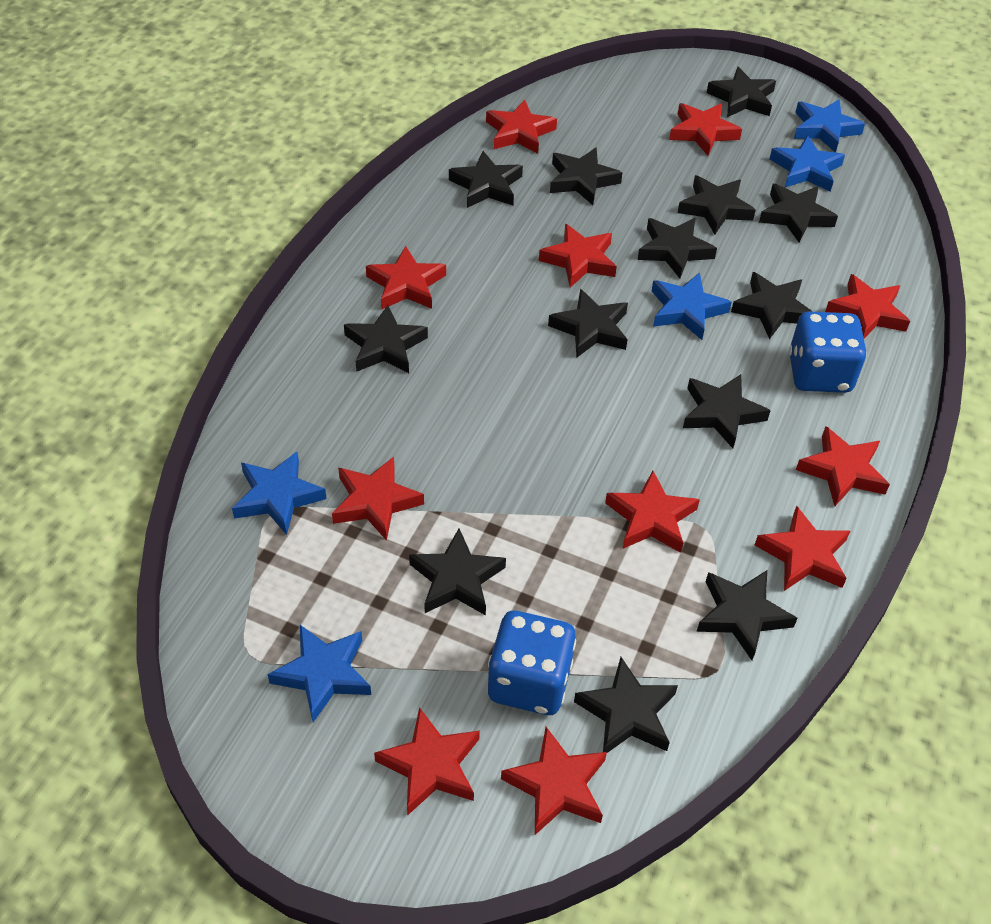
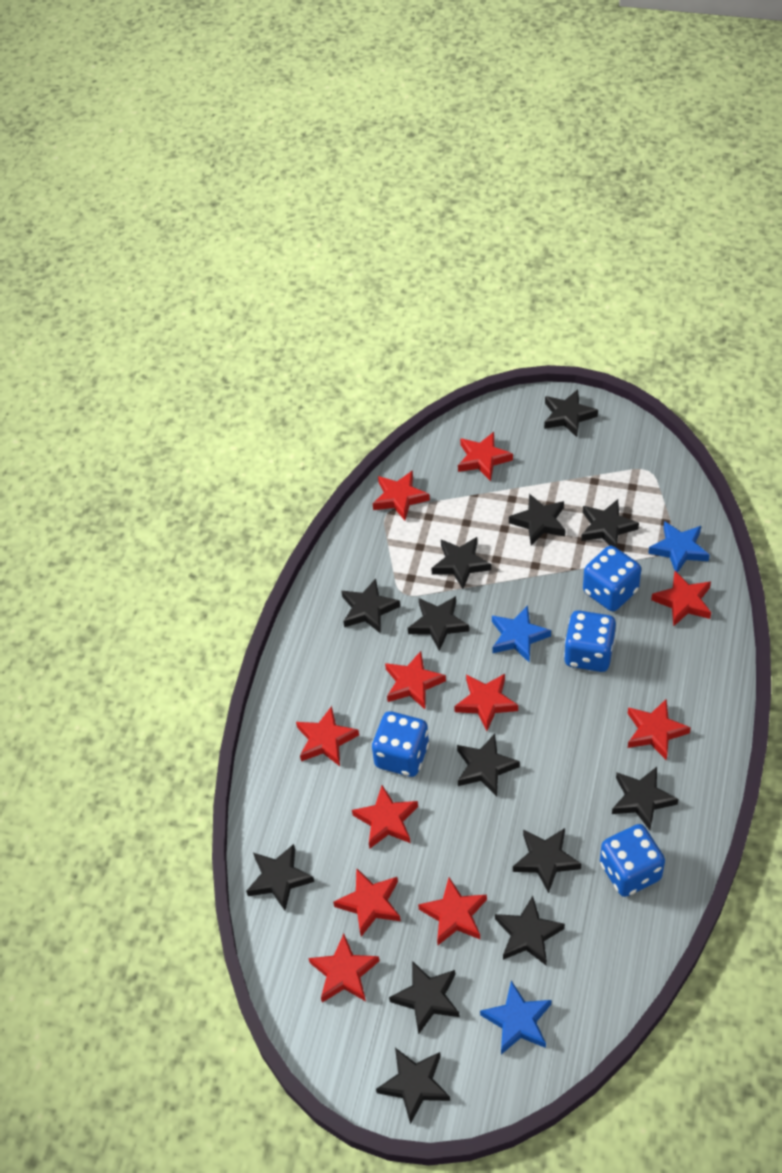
blue dice: [488,611,576,715] [789,311,867,393] = 2 -> [372,711,429,777] [564,610,616,672] [583,546,641,611] [600,824,665,897] = 4
blue star: [232,452,326,535] [267,625,371,722] [652,273,732,340] [770,135,845,192] [794,99,865,152] = 5 -> [480,981,552,1054] [492,605,551,663] [648,521,710,573] = 3

